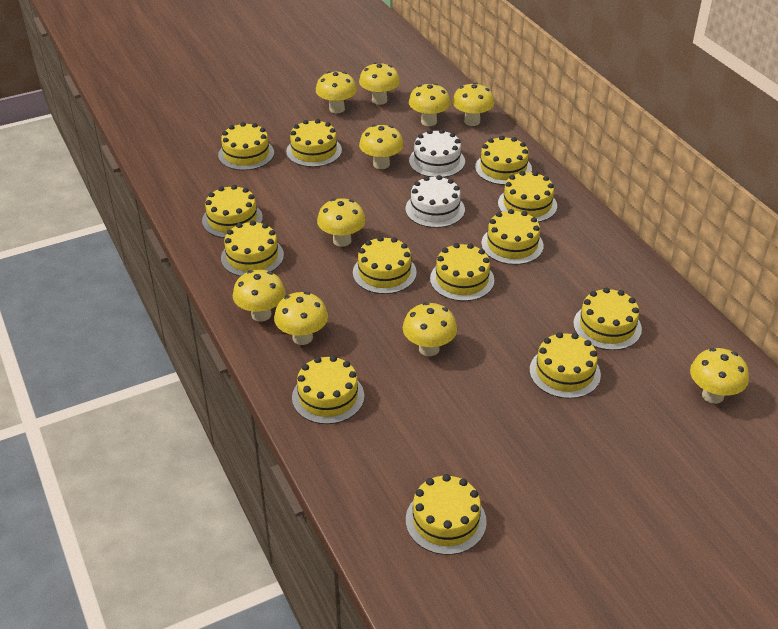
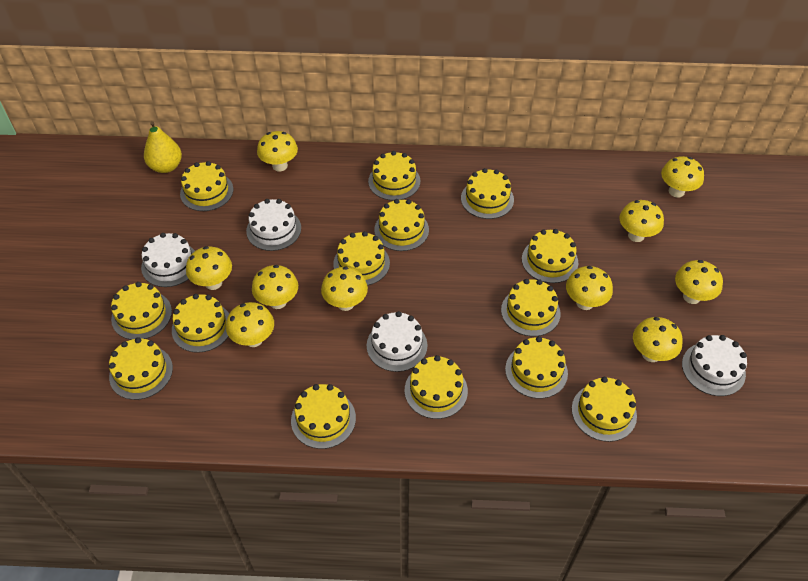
white cake: [405,175,465,228] [409,129,465,178] = 2 -> [141,233,195,287] [246,199,301,251] [367,311,427,372] [682,335,747,396] = 4
yellow cake: [202,185,263,238] [218,122,274,170] [221,220,284,276] [286,119,342,167] [292,355,364,424] [353,236,417,294] [406,474,487,555] [430,243,494,301] [475,136,532,185] [481,209,544,265] [498,171,557,222] [530,332,601,399] [573,287,642,350] = 13 -> [109,337,173,400] [111,282,172,340] [172,294,229,353] [180,161,233,211] [291,384,356,449] [333,231,390,286] [368,151,420,200] [374,199,429,251] [405,355,468,419] [461,168,514,219] [501,279,561,337] [505,336,568,399] [522,229,578,283] [572,377,637,442] = 14
yellow pear: none = 0 -> [144,121,182,173] = 1

